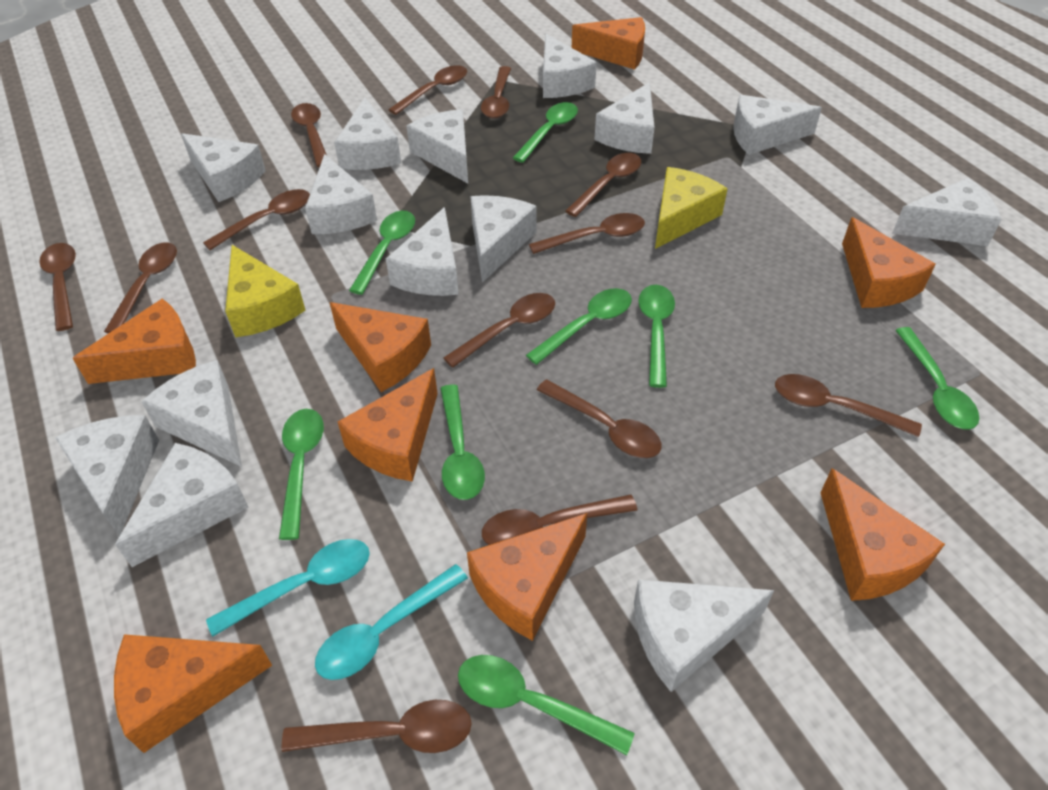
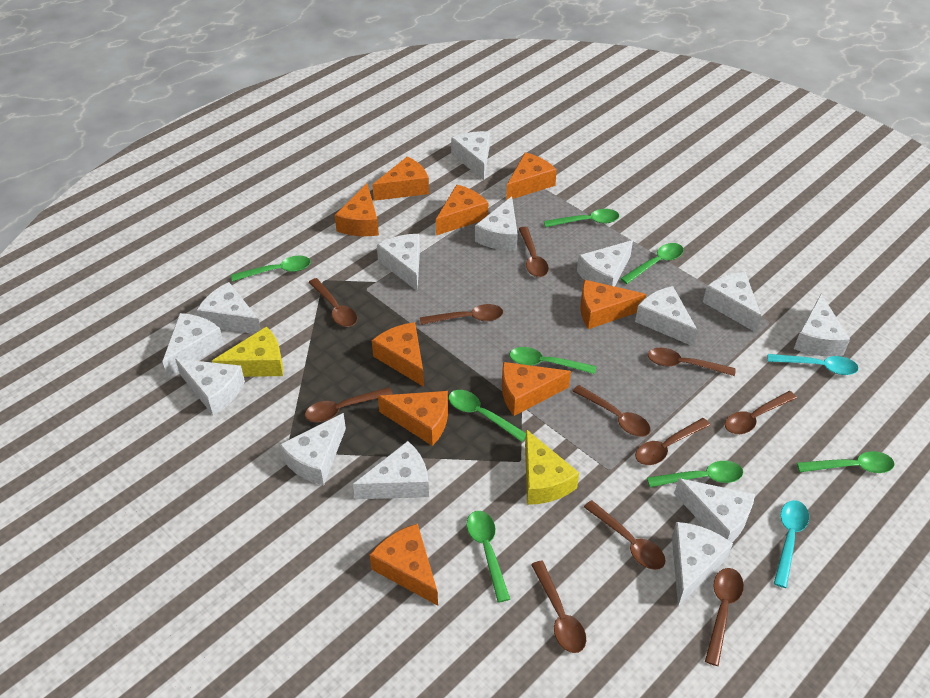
brown spoon: [39,243,76,331] [104,242,177,334] [203,189,310,250] [282,700,472,753] [291,103,327,167] [388,65,467,115] [443,293,555,368] [481,66,511,119] [482,494,637,545] [529,213,645,254] [537,379,662,458] [565,153,641,217] [775,374,922,437] = 13 -> [305,387,393,422] [309,278,357,327] [420,304,503,325] [519,227,549,277] [531,561,586,653] [573,385,651,437] [584,500,665,570] [635,418,710,465] [648,348,736,376] [705,568,744,666] [725,391,797,434] = 11
orange cheese: [72,298,196,384] [114,634,272,753] [329,302,431,392] [338,368,438,482] [467,513,587,641] [572,17,645,70] [820,468,945,601] [842,217,936,308] = 8 -> [335,183,379,236] [370,524,438,606] [372,156,429,201] [372,322,424,387] [378,391,448,446] [436,185,488,235] [502,362,571,416] [506,152,557,200] [580,280,646,329] = 9

